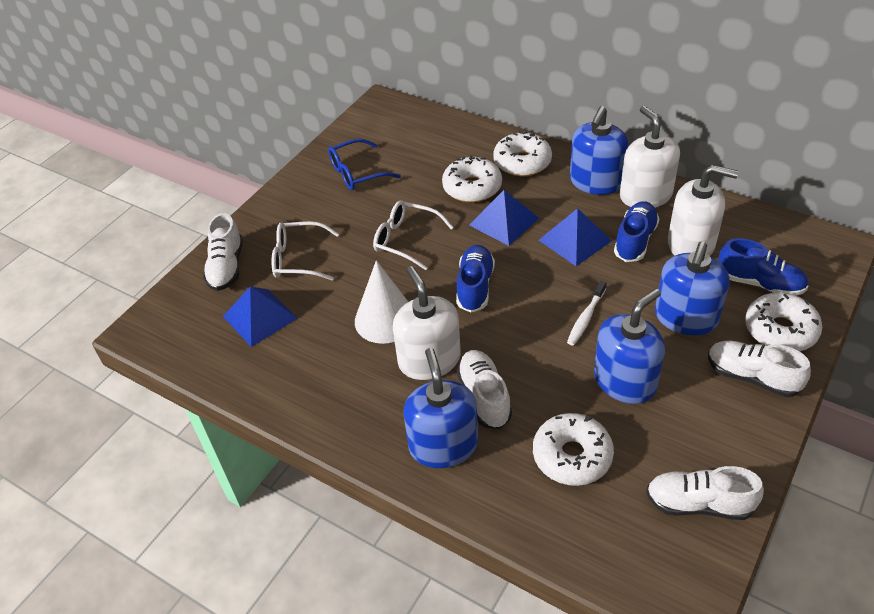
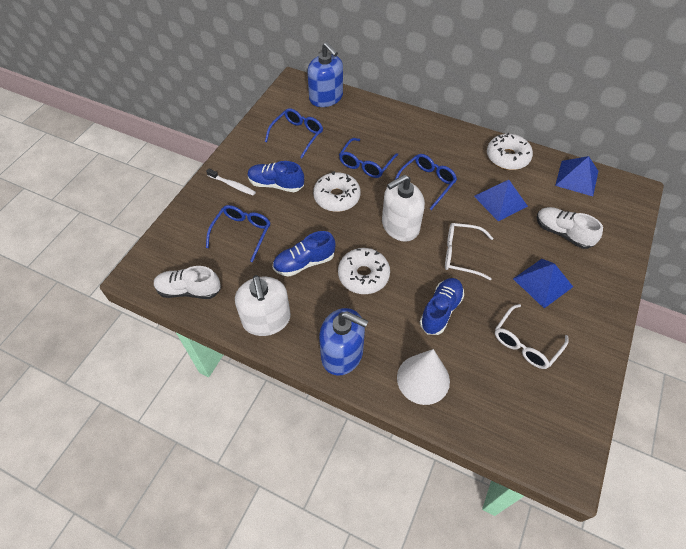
blue glasses: [328,139,401,190] = 1 -> [206,205,270,263] [265,108,323,158] [339,138,398,178] [395,154,457,210] = 4
blue soap dispenser: [404,348,478,468] [570,106,628,195] [594,288,665,404] [655,241,729,335] = 4 -> [307,42,343,107] [319,308,368,375] = 2
white donut: [442,155,502,203] [493,131,552,177] [533,413,614,486] [745,293,822,351] = 4 -> [313,171,361,212] [338,248,390,294] [487,133,533,170] = 3
white shoe: [203,213,243,291] [457,350,512,429] [646,466,764,520] [708,341,811,397] = 4 -> [154,266,221,299] [536,207,603,249] = 2
white soap dispenser: [393,266,461,380] [620,106,680,208] [668,165,739,256] = 3 -> [235,275,291,336] [382,174,425,242] = 2

